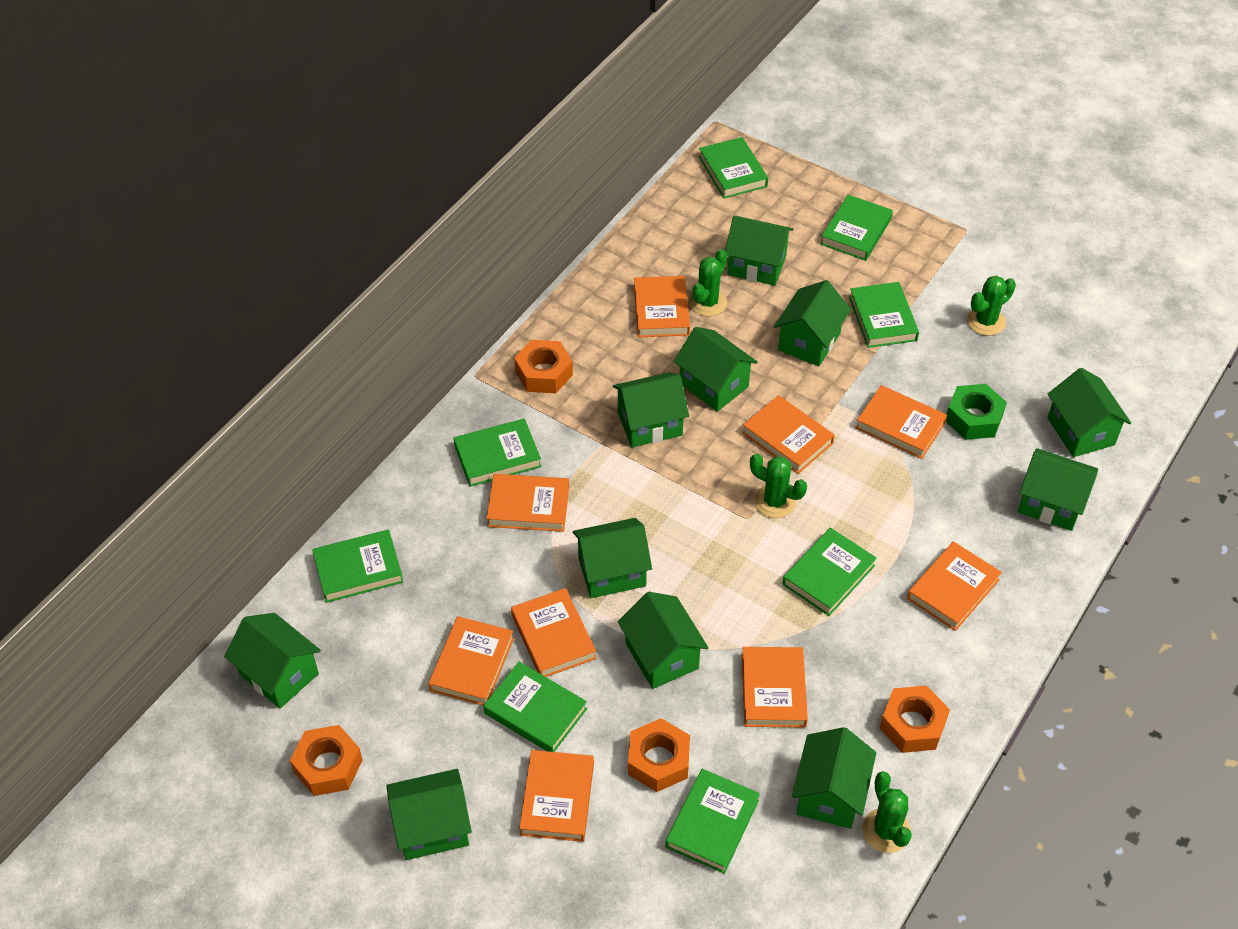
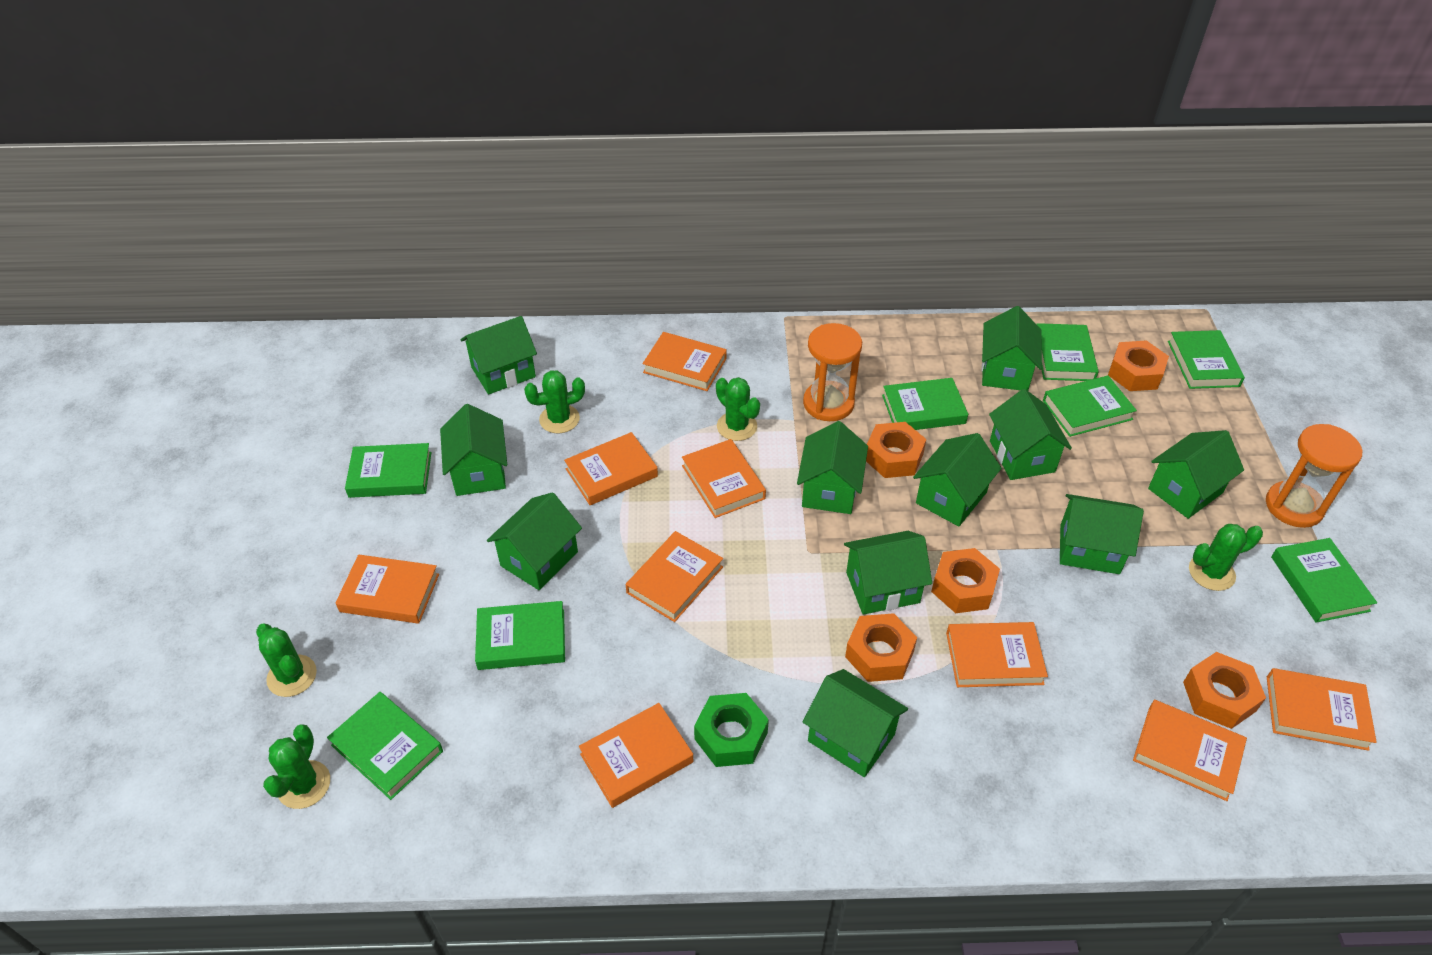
green cactus: [689,249,727,316] [750,453,807,518] [862,771,912,853] [967,276,1016,336] = 4 -> [256,624,317,697] [263,724,330,809] [524,370,585,433] [716,377,760,441] [1189,524,1263,591] = 5
orange hourglass: none = 0 -> [803,323,862,421] [1266,424,1362,528] = 2
orange nut: [290,725,363,796] [514,340,573,393] [628,718,690,792] [880,685,950,753] = 4 -> [845,613,917,682] [866,422,926,478] [931,548,1000,613] [1108,340,1169,391] [1183,652,1266,729] = 5

